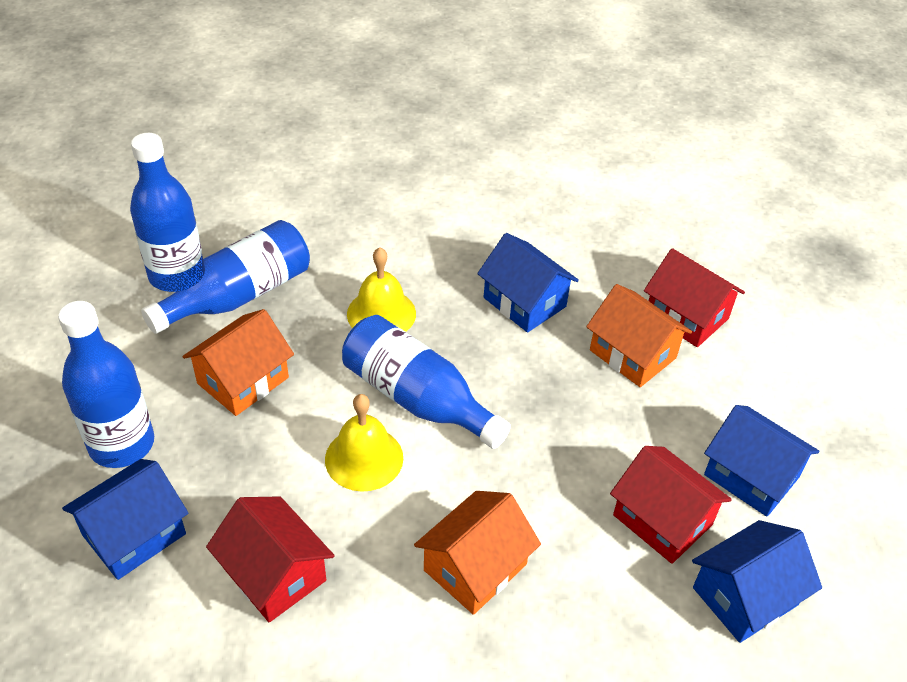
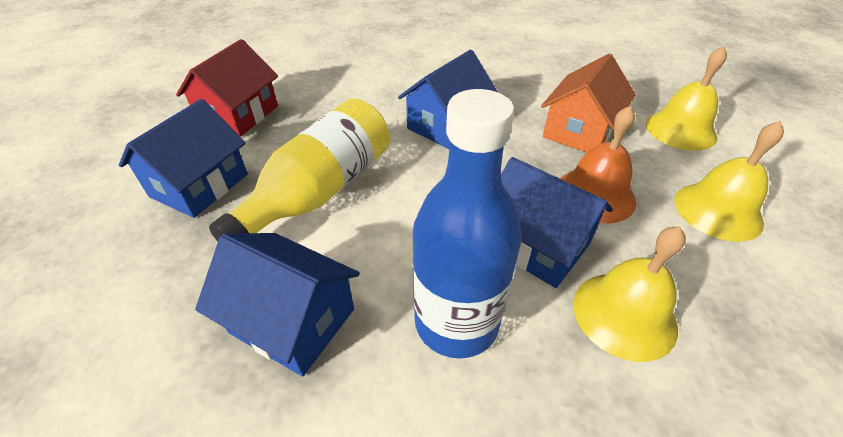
blue bottle: [58,301,154,468] [130,133,203,292] [141,220,310,334] [342,315,511,449] = 4 -> [412,89,522,358] = 1
orange bell: none = 0 -> [560,106,636,223] = 1
orange house: [183,309,294,416] [414,491,541,615] [586,284,692,387] = 3 -> [541,54,636,153] = 1
red house: [206,496,335,622] [610,446,732,564] [644,248,745,347] = 3 -> [176,39,278,137] = 1
yellow bell: [325,394,403,491] [347,247,416,332] = 2 -> [573,226,686,362] [646,46,727,151] [674,121,784,242] = 3
yellow bottle: none = 0 -> [209,98,390,241] = 1

